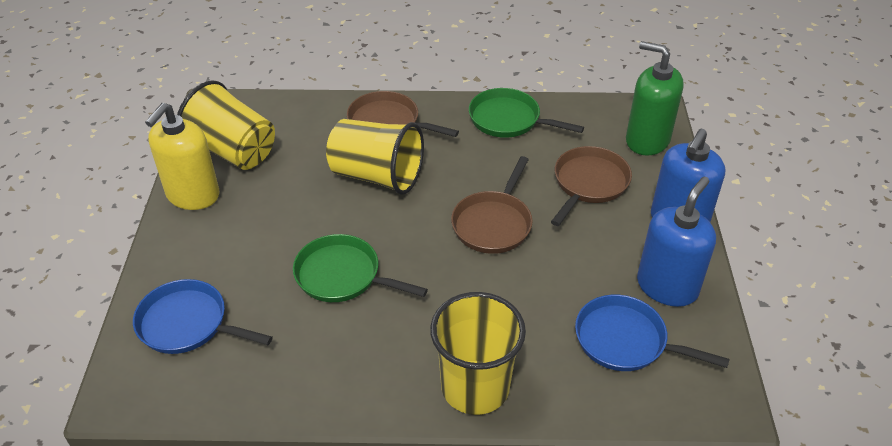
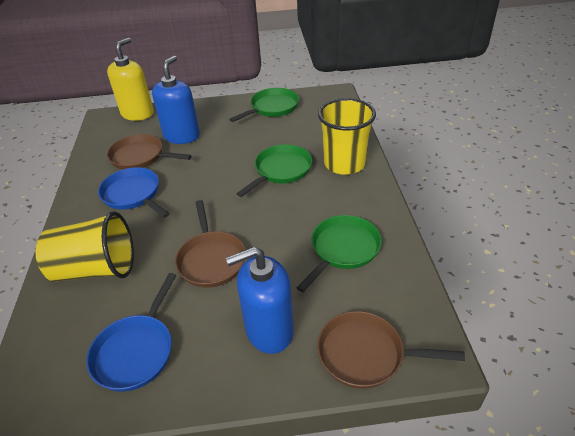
green pan: [293,234,428,302] [469,88,584,138] = 2 -> [229,88,299,122] [237,145,312,197] [297,215,382,292] = 3
green soap dispenser: [626,41,684,156] = 1 -> none = 0
yellow cup: [177,80,275,170] [326,119,424,195] [430,292,526,415] = 3 -> [35,211,134,282] [318,98,376,175] = 2

